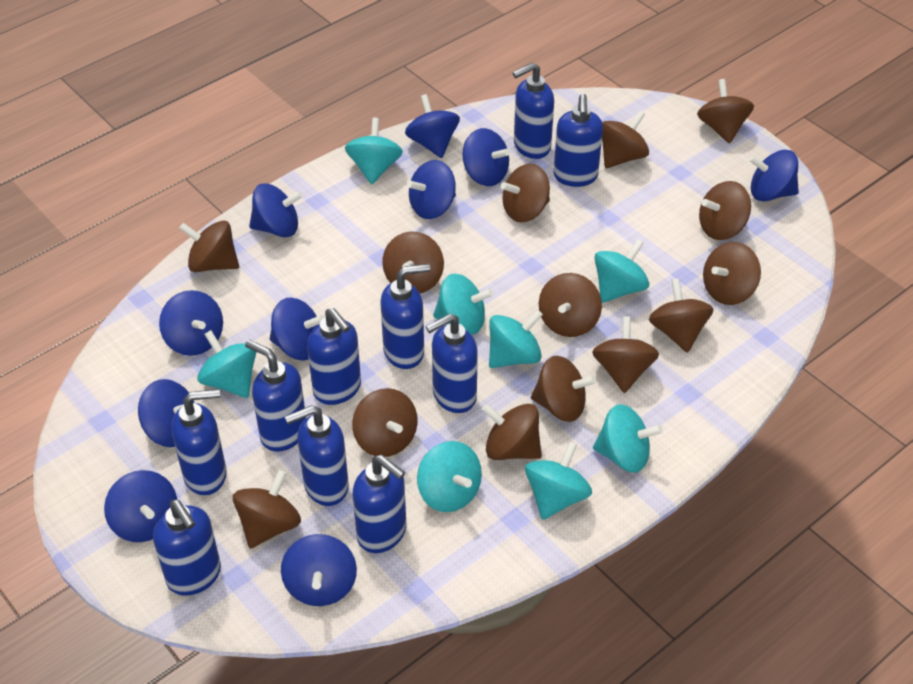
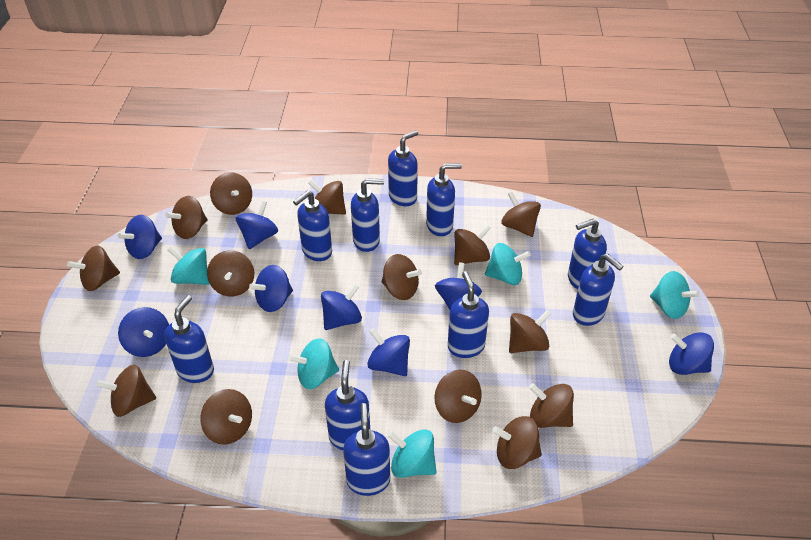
blue spinning top: [104,470,177,542] [138,379,194,447] [159,290,223,356] [249,183,303,237] [270,298,325,360] [281,534,357,606] [405,94,460,158] [407,160,456,219] [462,128,510,186] [749,150,799,202] = 10 -> [118,215,162,259] [118,307,169,357] [236,201,278,249] [249,265,293,312] [321,284,362,330] [367,328,410,376] [435,262,482,310] [669,332,714,375] = 8
turquoise spinning top: [197,330,256,398] [345,118,403,184] [417,441,482,512] [433,274,493,335] [489,310,543,368] [525,442,592,520] [593,404,663,473] [594,239,649,303] = 8 -> [168,246,209,285] [288,338,339,389] [388,429,436,478] [485,243,531,285] [650,271,700,319] = 5

